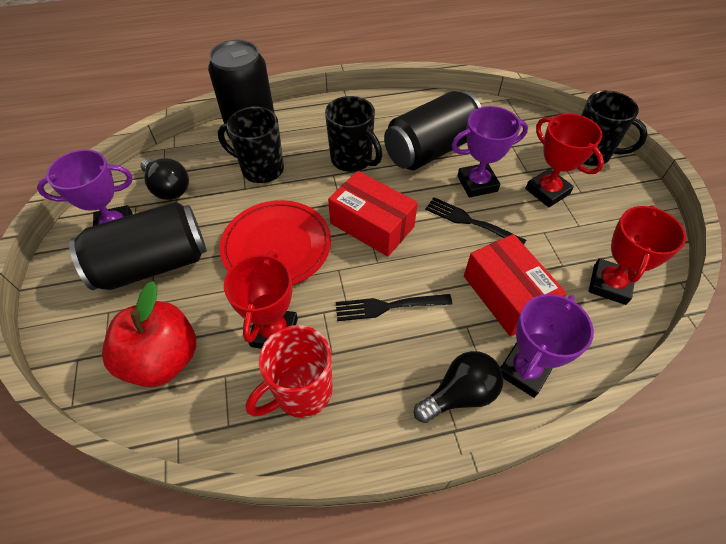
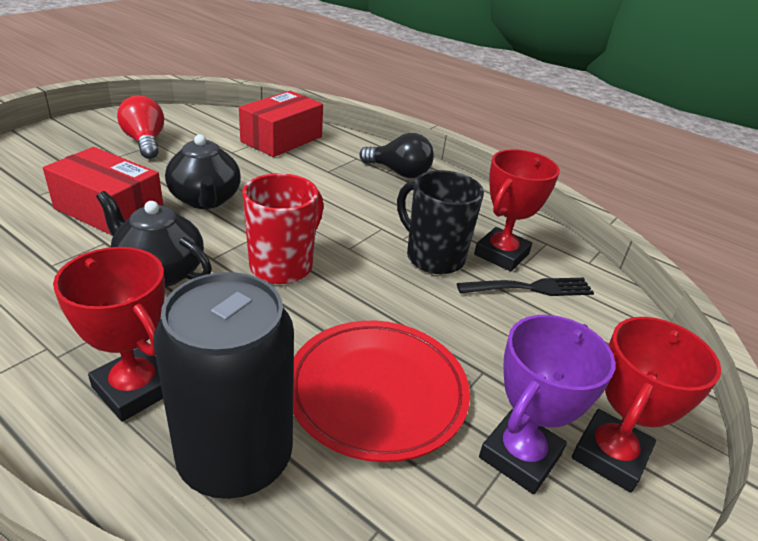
black can: [69,202,207,290] [208,40,274,138] [384,91,481,170] = 3 -> [153,272,294,499] = 1
black fork: [336,294,452,321] [425,197,526,245] = 2 -> [457,278,594,296] = 1
black light bulb: [140,158,189,200] [414,351,503,423] = 2 -> [359,133,434,178] = 1
black mug: [218,107,284,183] [325,96,383,172] [582,90,648,166] = 3 -> [397,170,484,274] = 1
black teapot: none = 0 -> [96,191,212,287] [165,134,241,209] = 2
purple trophy: [37,150,133,226] [452,106,528,197] [500,294,594,398] = 3 -> [479,315,615,494] = 1
red apple: [102,281,196,387] = 1 -> none = 0
red light bulb: none = 0 -> [117,95,164,159] = 1

